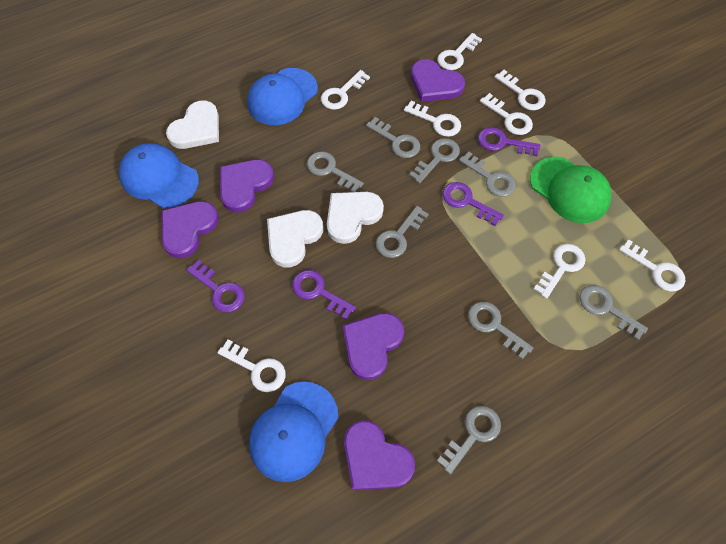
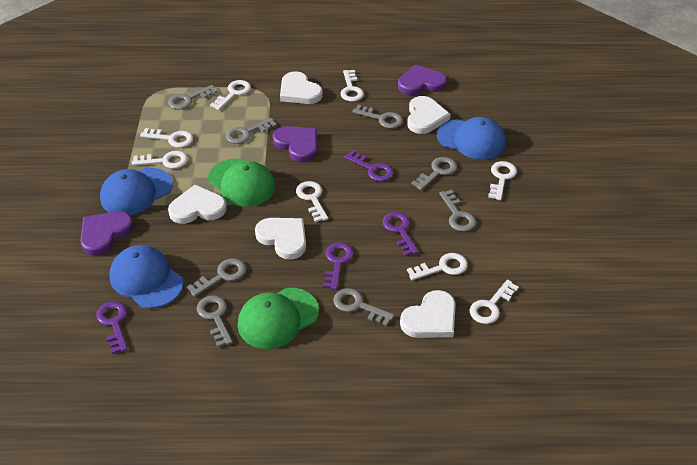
green cap: [530,157,612,223] = 1 -> [208,158,275,207] [238,288,319,349] = 2
purple heart: [162,201,219,258] [220,160,274,212] [342,313,404,380] [344,420,415,490] [411,59,465,102] = 5 -> [80,211,133,255] [273,126,317,162] [398,65,447,95] = 3
white heart: [166,101,219,149] [267,210,323,267] [327,192,384,244] = 3 -> [168,185,227,224] [255,218,306,260] [280,71,323,104] [400,290,456,338] [407,96,451,134] = 5

